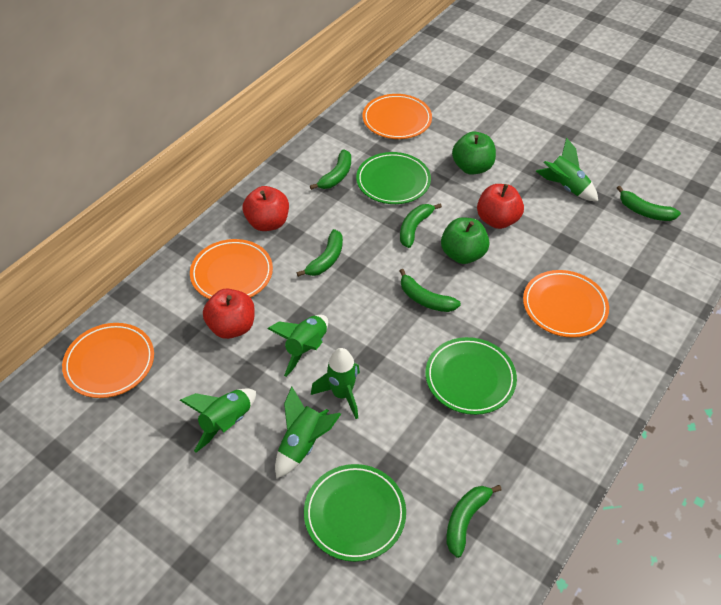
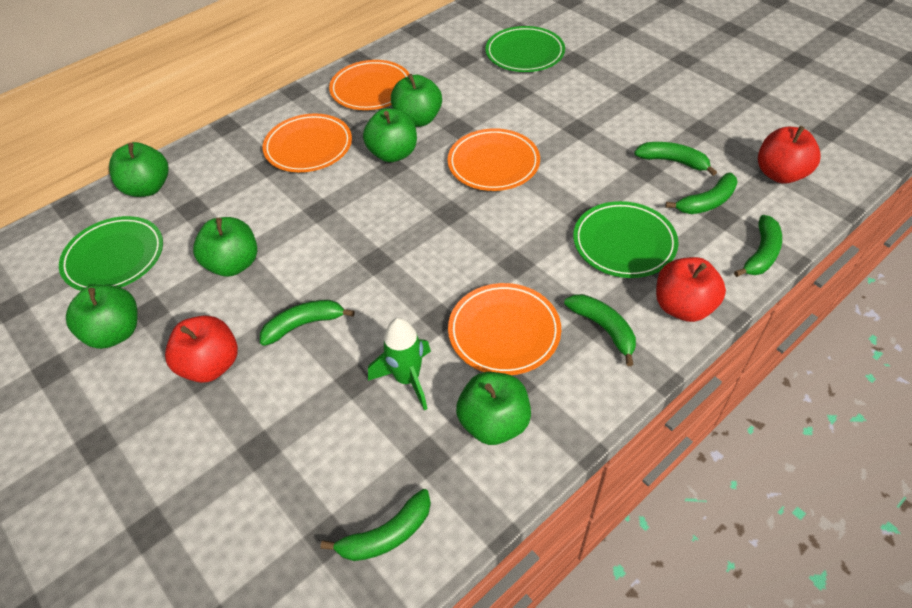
green apple: [441,217,489,264] [452,132,496,175] = 2 -> [66,285,137,349] [109,142,168,197] [193,217,257,277] [363,108,417,162] [391,74,442,127] [456,372,531,445] = 6
green rocket: [180,389,256,452] [267,315,328,377] [275,386,341,479] [311,348,360,419] [536,138,598,201] = 5 -> [368,318,431,411] = 1

